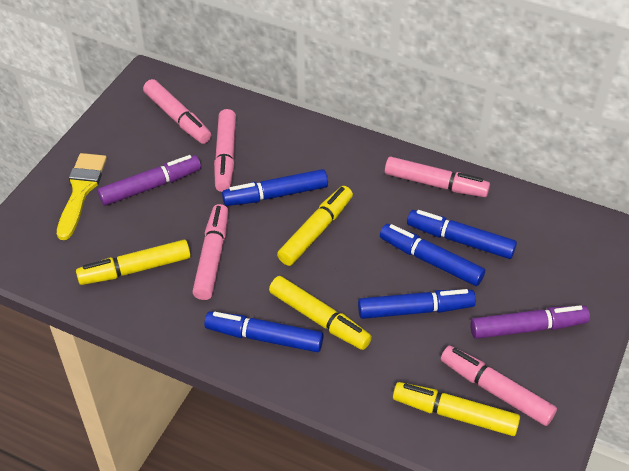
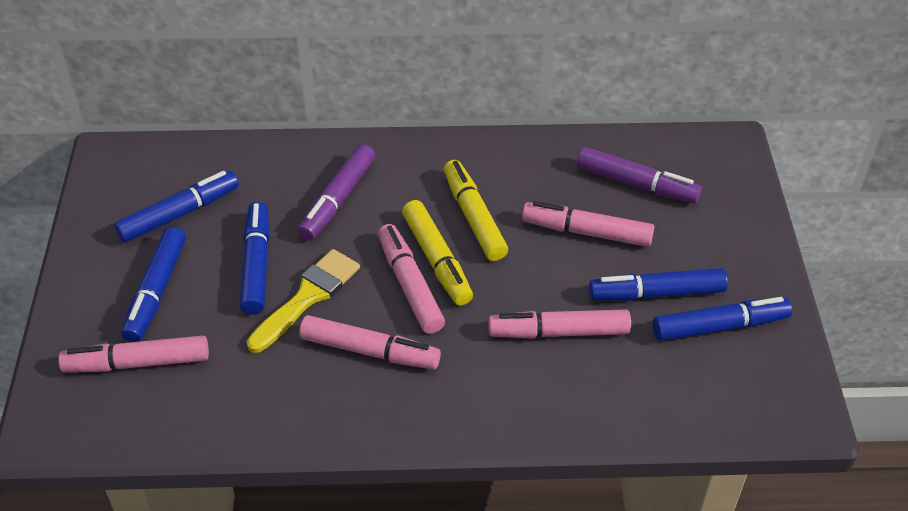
yellow marker: [76,240,191,285] [269,276,372,350] [277,186,353,266] [393,382,520,436] = 4 -> [402,200,473,305] [444,160,508,261] = 2

